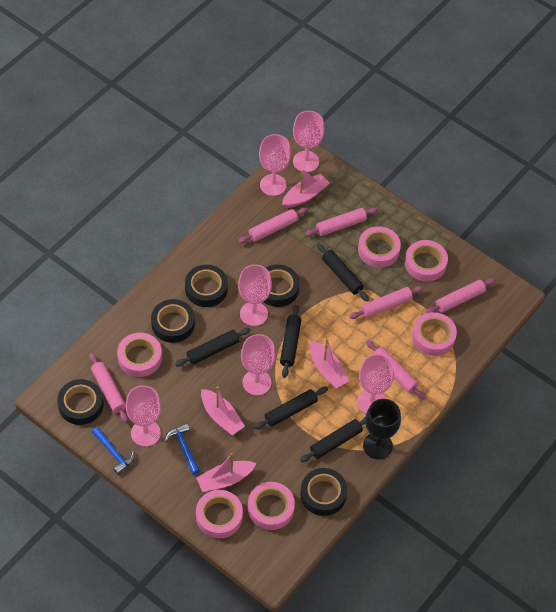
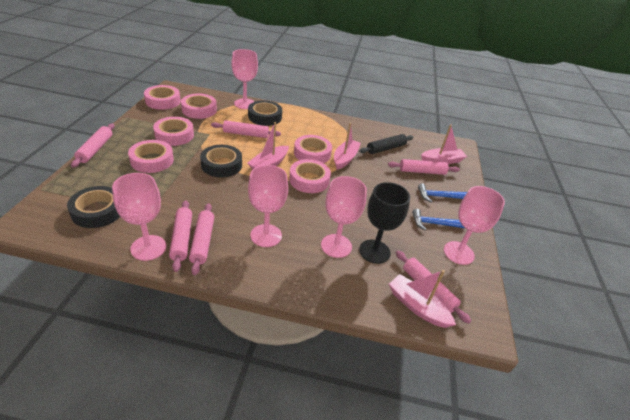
black rolling pin: [175,328,250,367] [254,387,328,429] [280,305,301,378] [300,418,366,462] [317,243,369,301] = 5 -> [359,134,414,154] = 1
black tape: [57,379,104,425] [151,299,195,343] [185,265,228,307] [264,265,300,307] [300,468,347,516] = 5 -> [67,186,120,228] [200,145,242,177] [248,100,282,126] = 3
pink goblet: [126,385,161,447] [238,265,272,326] [241,334,276,396] [259,134,291,196] [293,111,324,172] [357,354,394,414] = 6 -> [112,173,166,261] [231,49,258,109] [248,165,288,247] [321,176,367,258] [444,186,505,265] = 5

